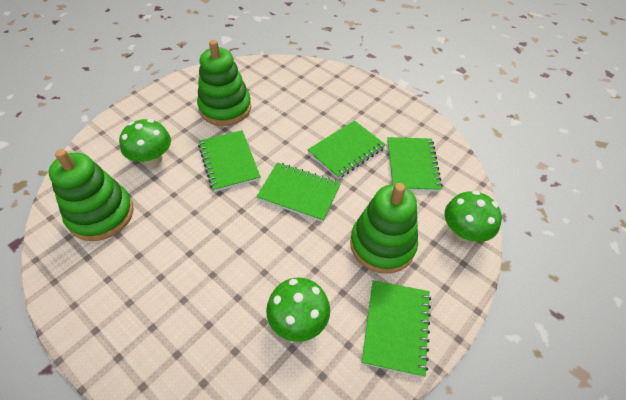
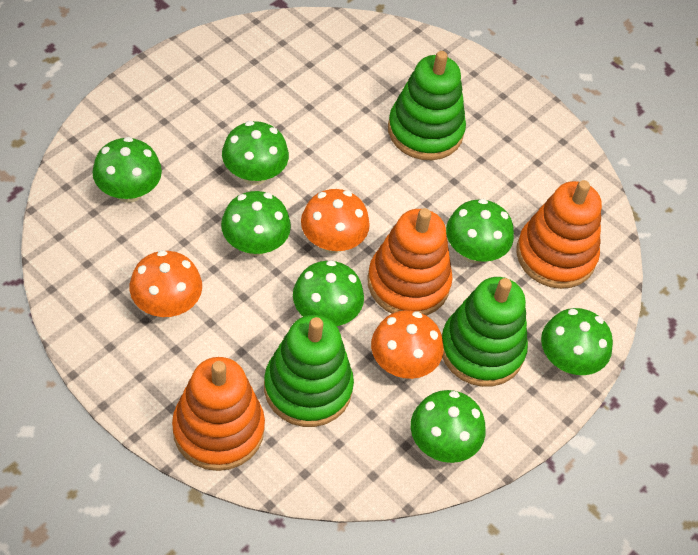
green mushroom: [119,119,171,167] [266,277,330,342] [445,191,502,242] = 3 -> [93,137,162,203] [221,191,291,256] [222,121,289,185] [293,260,364,326] [411,390,486,463] [446,199,514,263] [541,308,613,375] = 7
green notebook: [198,130,261,192] [257,162,341,222] [307,120,386,179] [362,280,431,377] [387,137,443,192] = 5 -> none = 0
orange mushroom: none = 0 -> [130,250,202,317] [301,189,370,254] [371,310,444,379] = 3
orange stacking toy: none = 0 -> [172,357,265,471] [367,208,453,316] [516,180,602,289] = 3

